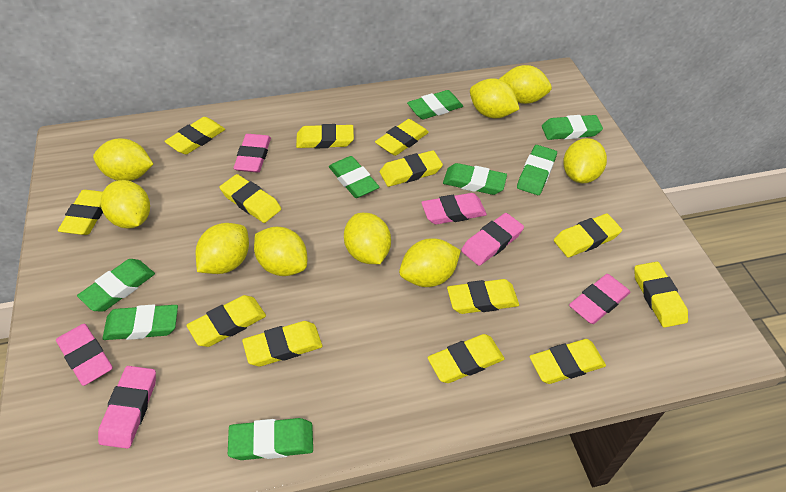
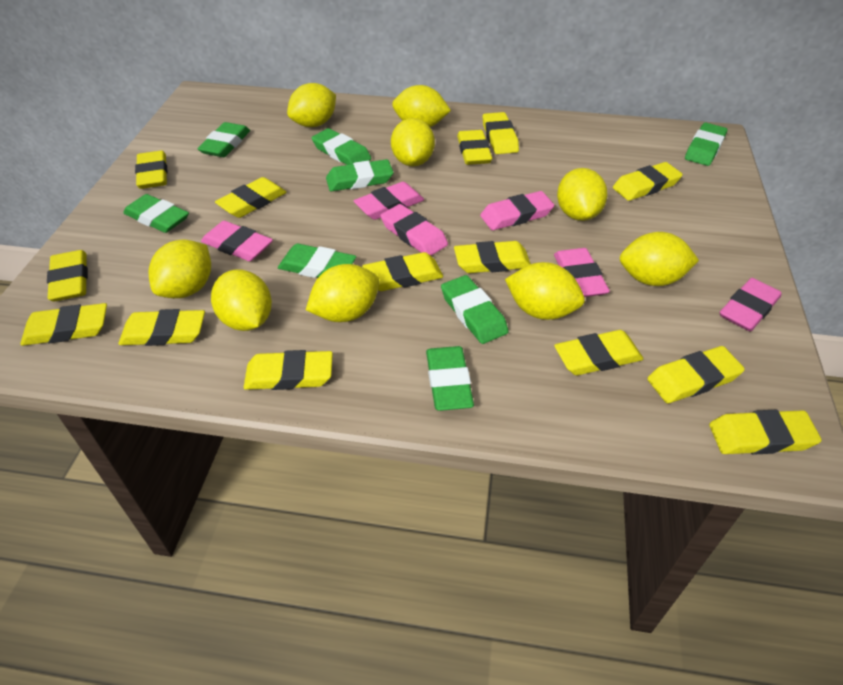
yellow eraser: [58,190,103,235] [164,117,225,154] [186,295,266,347] [220,174,281,223] [242,321,322,366] [296,124,354,149] [375,119,429,156] [380,150,443,187] [428,334,505,383] [447,279,519,314] [530,339,606,384] [554,214,622,257] [634,262,688,328] = 13 -> [20,303,107,346] [47,250,88,301] [119,309,205,346] [135,151,167,189] [215,177,287,218] [244,350,333,390] [362,252,443,291] [454,241,531,273] [457,130,492,165] [483,112,519,154] [554,330,643,375] [613,162,683,201] [647,346,745,403] [709,410,822,455] = 14

